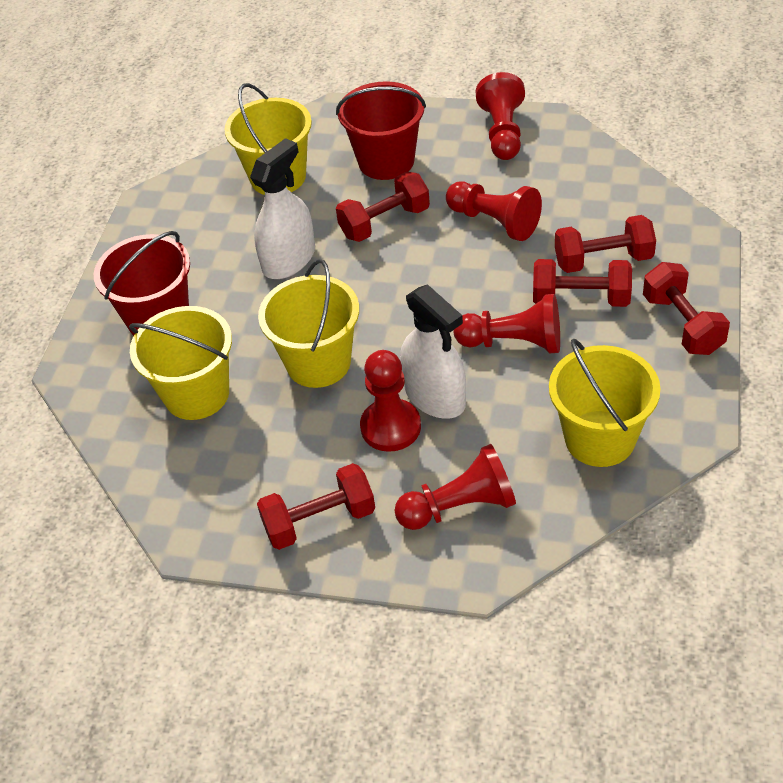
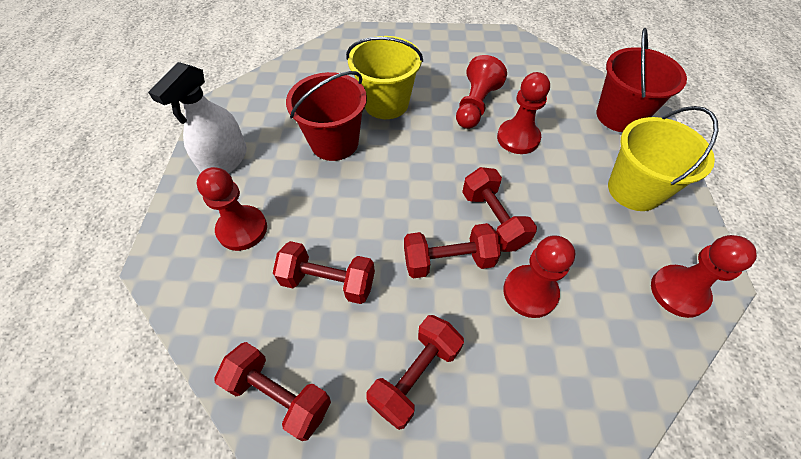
white spray bottle: [250,138,315,279] [400,284,466,419] = 2 -> [148,62,247,173] = 1
yellow bucket: [129,306,232,420] [224,83,312,195] [258,259,359,388] [549,339,661,467] = 4 -> [346,36,423,119] [608,106,719,211] = 2

